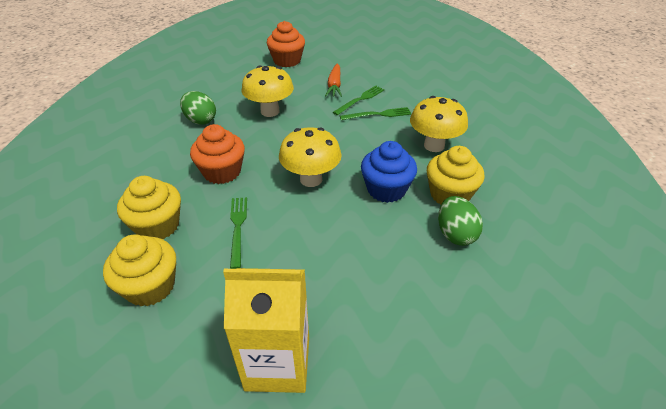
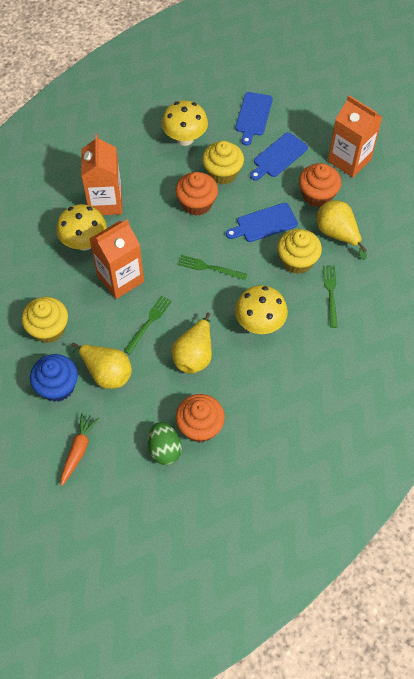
blue cutting board: none = 0 -> [226,203,298,242] [236,92,273,146] [250,132,308,181] = 3
green egg: [180,91,216,125] [438,196,483,246] = 2 -> [148,422,182,465] = 1
orange carton: none = 0 -> [81,134,122,215] [90,219,144,299] [328,95,382,177] = 3
orange cupcake: [190,124,245,184] [267,21,305,67] = 2 -> [175,172,218,216] [176,394,225,443] [299,163,341,207] = 3
yellow carton: [223,268,309,393] = 1 -> none = 0
yellow pear: none = 0 -> [72,342,132,389] [172,313,212,374] [317,200,367,260] = 3

